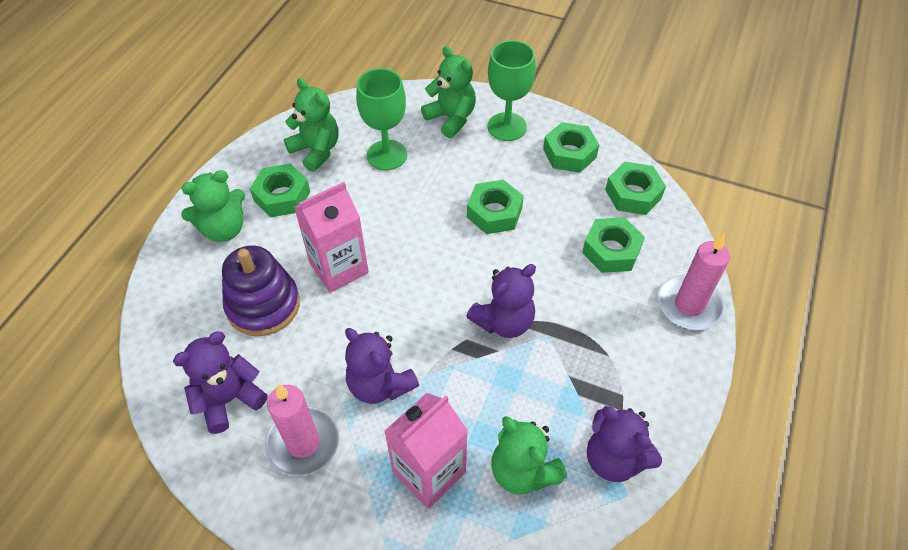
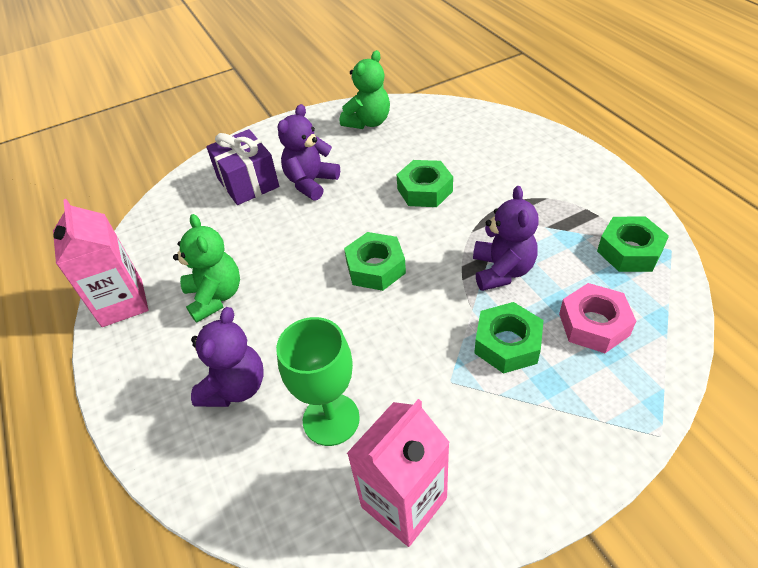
green goblet: [356,68,407,170] [488,40,536,141] = 2 -> [276,317,360,446] = 1
green nut: [250,164,310,217] [467,180,524,234] [543,122,599,173] [582,217,645,273] [605,162,666,215] = 5 -> [344,232,406,291] [397,160,453,207] [474,302,544,374] [597,216,669,272] = 4
green teddy bear: [181,170,245,242] [284,78,339,172] [421,46,476,138] [491,416,567,495] = 4 -> [173,214,240,323] [340,50,390,129] = 2
pink candle: [265,384,339,476] [658,233,730,330] = 2 -> none = 0
pink nut: none = 0 -> [559,283,636,353] = 1
purple gift: none = 0 -> [206,129,279,205] = 1
purple stacking toy: [222,246,300,336] = 1 -> none = 0
purple teddy bear: [173,332,267,434] [345,328,419,404] [466,264,536,338] [587,406,662,482] = 4 -> [191,307,264,407] [278,104,340,201] [473,186,539,291] = 3

